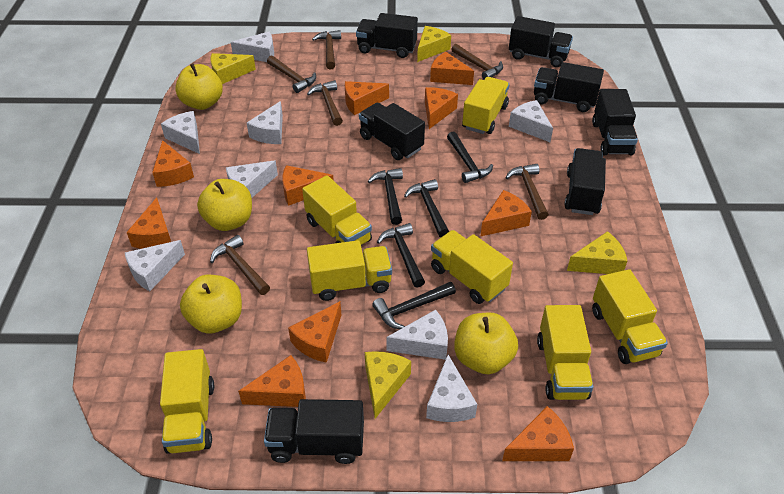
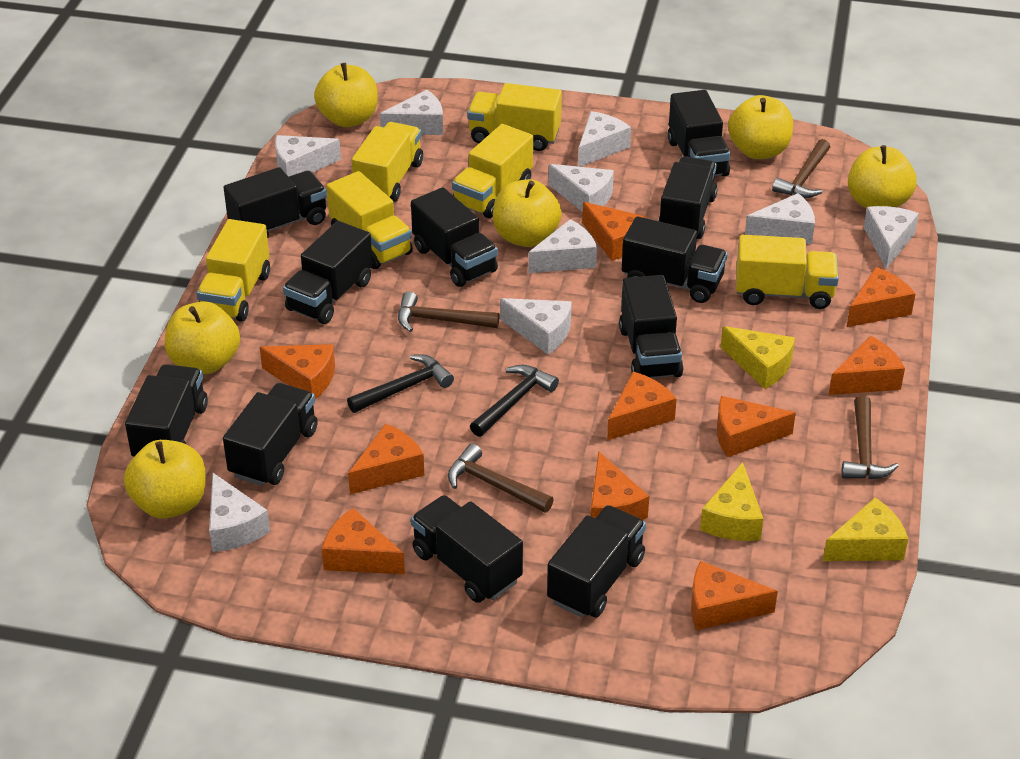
black hammer: [368,168,403,225] [372,282,456,329] [377,223,425,288] [404,179,449,237] [447,131,493,183] = 5 -> [347,354,454,413] [470,365,559,437] = 2
black truck: [264,399,364,464] [356,13,418,58] [359,102,425,160] [509,16,573,67] [534,62,604,112] [564,148,606,215] [592,89,638,155] = 7 -> [125,364,208,457] [223,167,327,238] [223,383,318,486] [283,221,373,324] [411,187,498,287] [411,495,523,603] [547,505,646,618] [619,275,683,378] [622,216,728,303] [658,156,717,239] [668,90,730,176] = 11
brown hammer: [210,235,270,295] [267,56,316,93] [307,80,343,126] [312,30,341,69] [451,44,503,79] [505,164,549,220] = 6 -> [398,291,500,332] [448,444,554,513] [772,139,830,198] [841,395,899,479] = 4
white cheese: [125,240,185,291] [161,111,200,154] [226,160,278,198] [231,32,274,62] [247,101,283,144] [386,310,448,360] [426,355,477,422] [509,100,553,142] = 8 -> [209,473,270,552] [275,135,341,177] [380,90,443,135] [500,298,572,355] [528,219,597,273] [548,164,614,212] [578,111,631,167] [745,193,815,244] [864,206,919,269] = 9
yellow apple: [175,63,223,110] [180,275,242,334] [197,179,252,231] [454,312,518,374] = 4 -> [124,440,206,519] [165,302,240,374] [314,63,378,127] [493,179,562,247] [728,95,793,159] [848,145,916,209] = 6
yellow cheese: [211,53,256,84] [365,351,411,419] [417,26,451,62] [567,231,627,274] = 4 -> [700,462,763,541] [721,326,795,389] [823,498,908,561] = 3
yellow truck: [160,349,214,454] [302,175,372,245] [307,240,392,301] [431,230,513,304] [462,77,510,134] [537,305,594,400] [592,269,668,364] = 7 -> [197,219,270,322] [327,171,413,269] [352,122,423,202] [452,124,533,218] [467,83,562,151] [736,235,839,309] = 6

